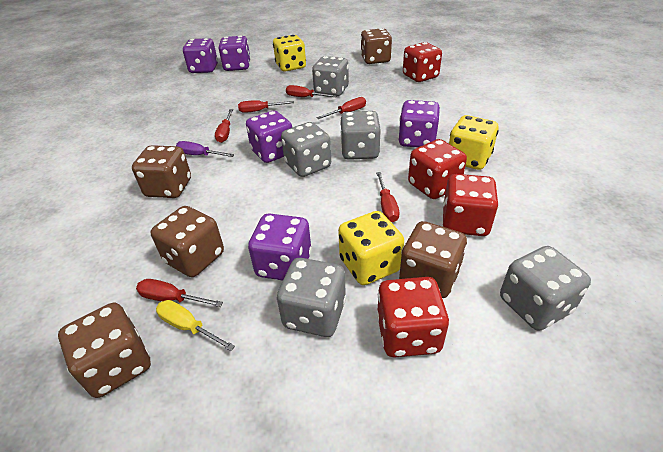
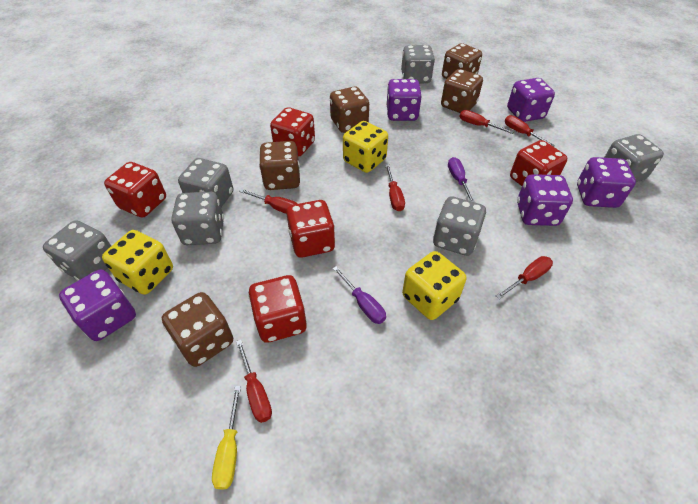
grey dice: [277,258,346,337] [281,122,331,177] [312,56,349,96] [340,111,381,160] [500,246,591,331] = 5 -> [43,220,111,281] [171,191,224,245] [178,158,233,207] [401,45,435,83] [433,196,486,256] [604,134,664,182] = 6
purple screwdriver: [176,141,234,157] = 1 -> [333,266,386,324] [448,157,475,202] = 2
red dice: [377,277,449,358] [403,42,442,82] [408,139,467,199] [443,174,499,236] = 4 -> [104,162,166,218] [248,275,307,343] [270,107,315,156] [286,200,335,258] [510,140,567,186] = 5

